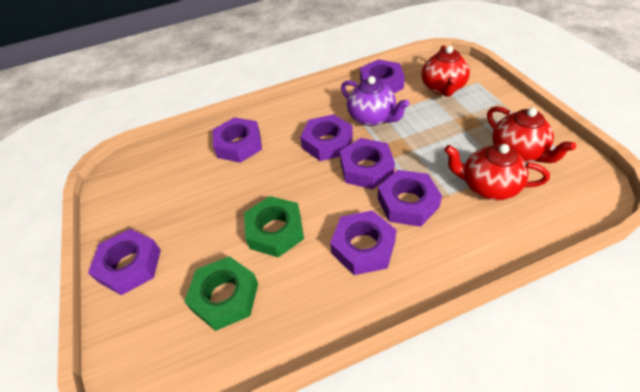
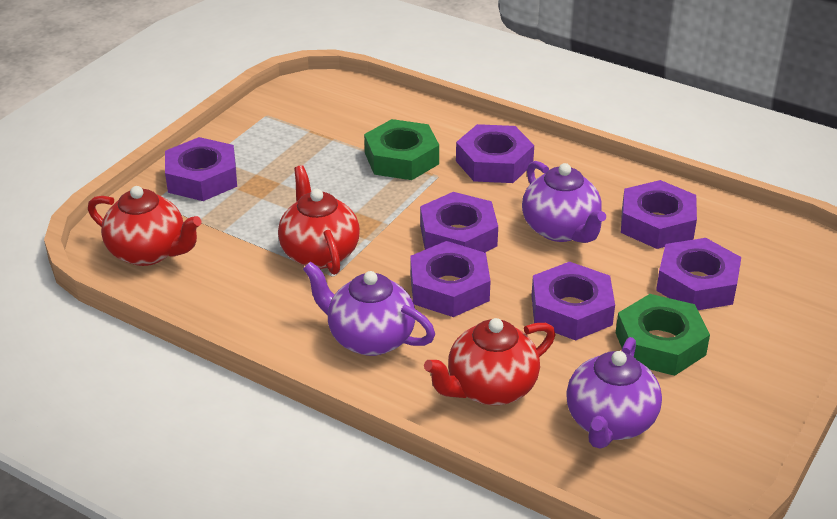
purple teapot: [341,76,410,126] = 1 -> [303,261,435,356] [522,161,606,243] [566,337,662,449] = 3

